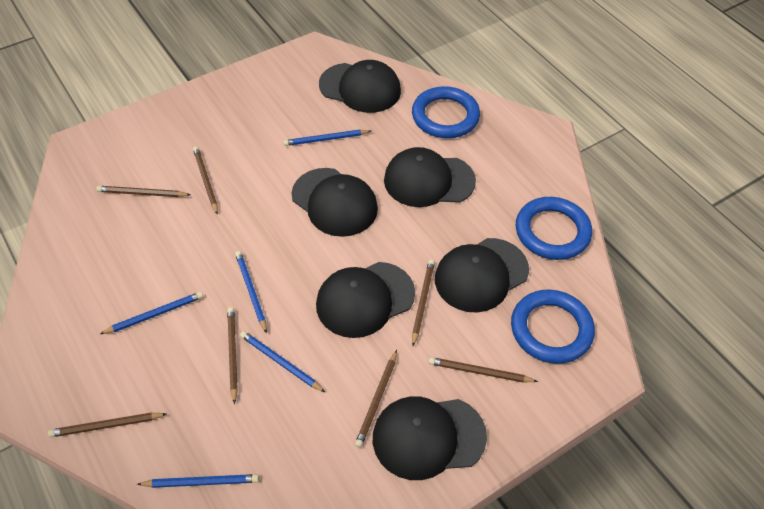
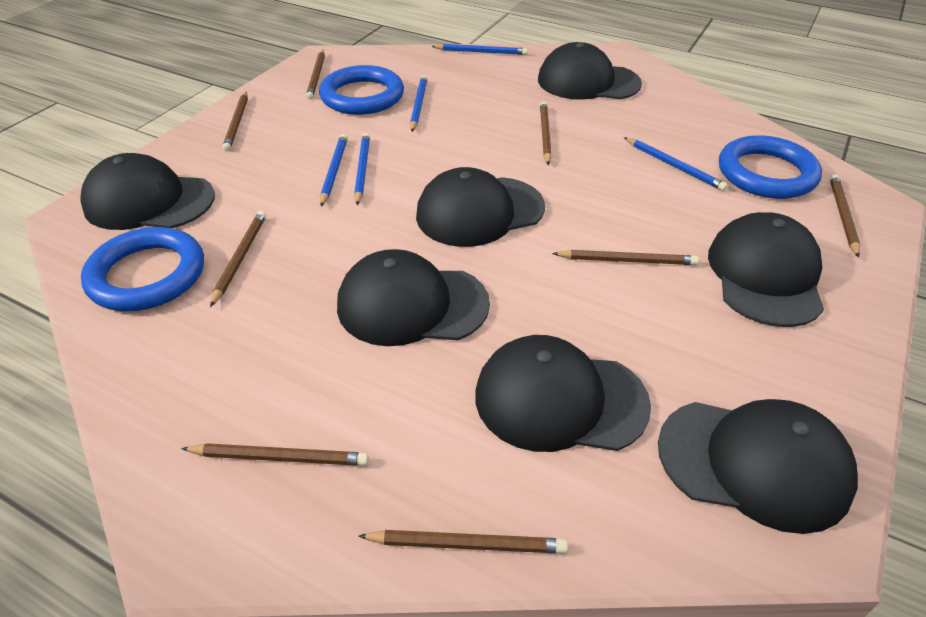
black cap: [292,168,378,237] [316,262,415,338] [319,60,401,113] [373,396,487,480] [384,147,476,207] [435,238,529,313] = 6 -> [80,153,215,230] [337,249,490,346] [416,167,545,247] [475,335,651,452] [538,42,642,100] [658,399,858,534] [708,212,824,327] = 7
brown pencil: [48,412,167,437] [97,186,191,197] [193,146,218,215] [227,307,238,404] [355,350,397,448] [412,260,435,346] [429,357,538,382] = 7 -> [181,443,369,466] [210,211,266,307] [222,91,248,151] [306,50,325,99] [358,530,568,553] [540,102,552,165] [552,250,699,265] [830,174,861,258] = 8

